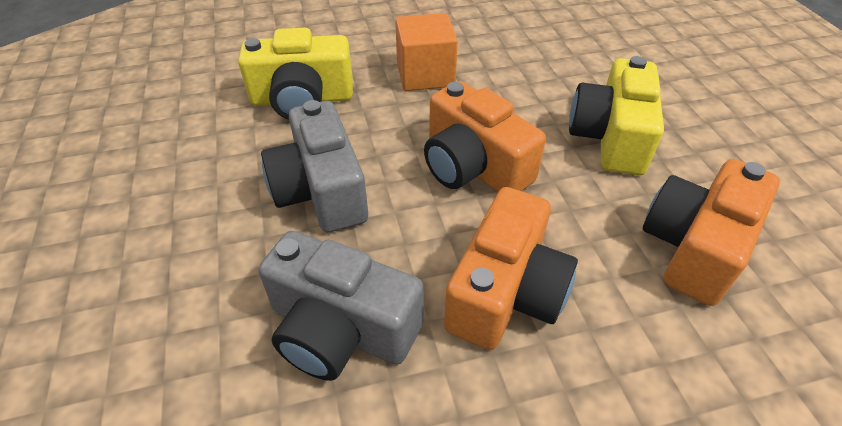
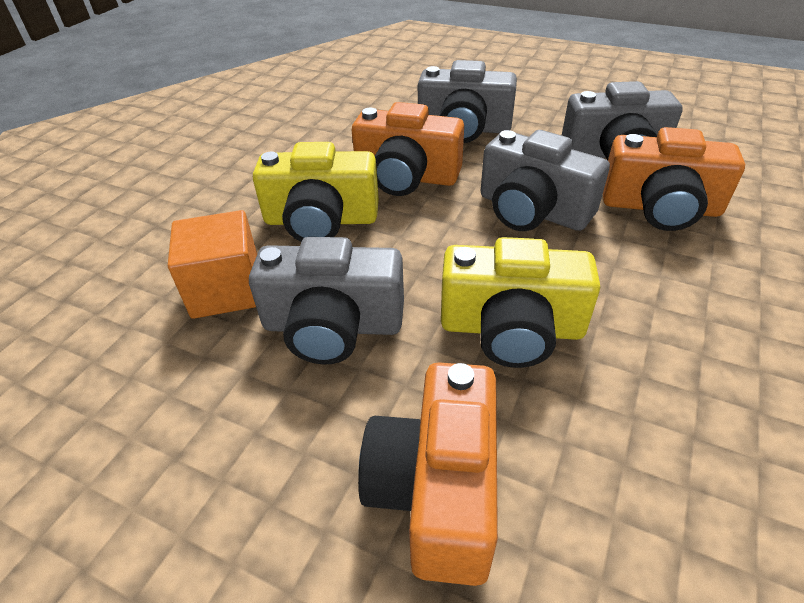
grey camera: [259,231,424,381] [261,100,368,232] = 2 -> [249,237,404,365] [418,60,517,143] [481,130,610,231] [562,81,683,160] = 4

